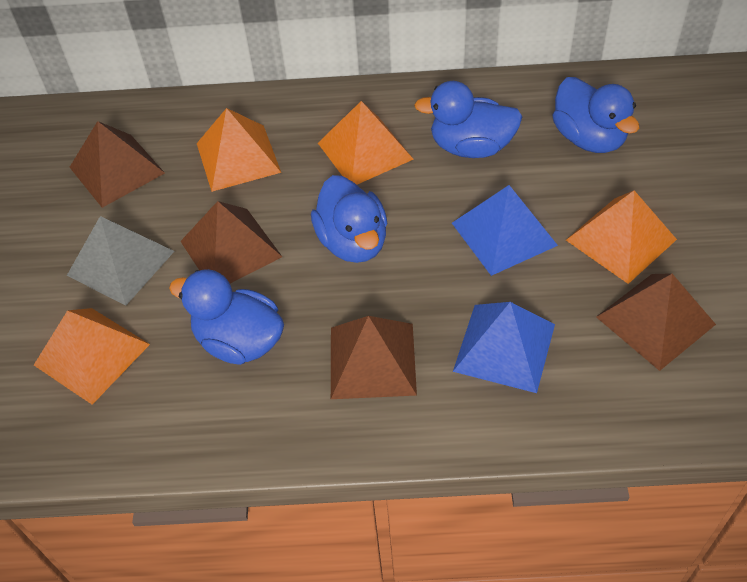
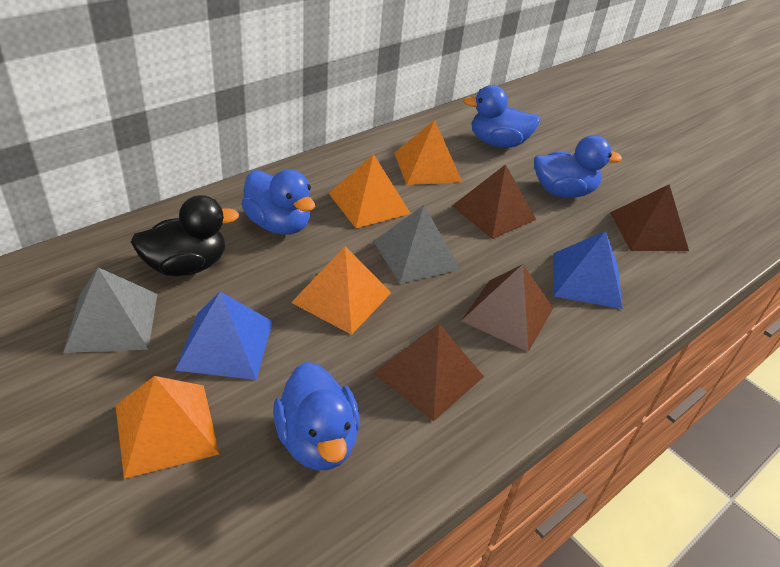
black duck: none = 0 -> [131,195,239,276] = 1
grey pyramid: [67,216,174,306] = 1 -> [63,267,157,353] [373,205,461,284] = 2

